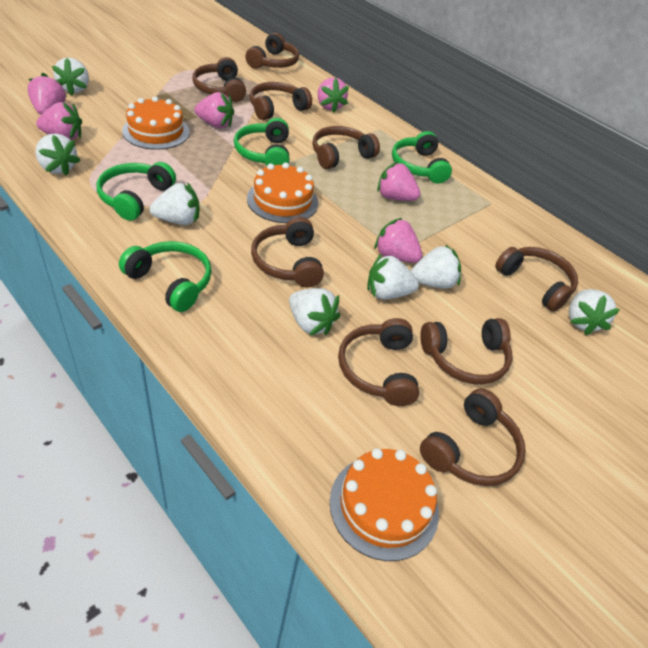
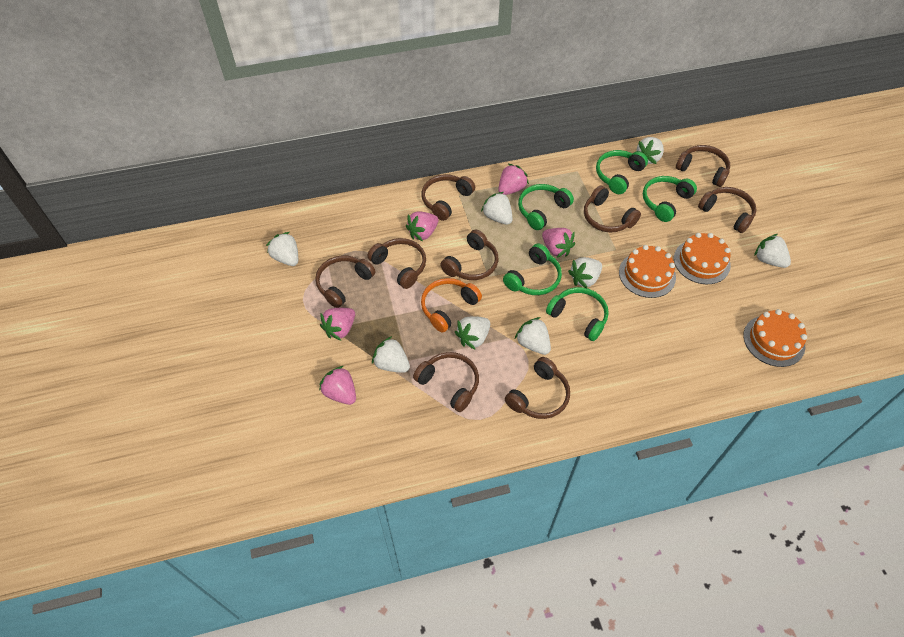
green headphones: [97,162,176,221] [119,241,212,312] [234,118,289,165] [392,131,452,184] = 4 -> [503,243,562,295] [518,184,574,230] [546,287,609,341] [596,150,648,194] [643,176,697,222] = 5
orange headphones: none = 0 -> [421,278,482,333] = 1
pink strawberry: [27,73,67,115] [36,102,82,140] [194,92,234,128] [317,77,349,113] [374,218,422,263] [377,162,420,201] = 6 -> [319,366,356,405] [320,308,355,340] [406,211,439,241] [498,164,529,195] [542,228,575,258] = 5
white strawberry: [35,133,81,176] [52,58,89,95] [150,182,200,225] [289,288,341,336] [367,254,419,299] [411,244,461,288] [569,289,620,335] = 7 -> [266,232,298,266] [372,336,410,373] [455,316,490,350] [481,192,513,225] [515,317,551,355] [568,257,602,288] [636,137,664,164] [754,234,791,268] = 8

